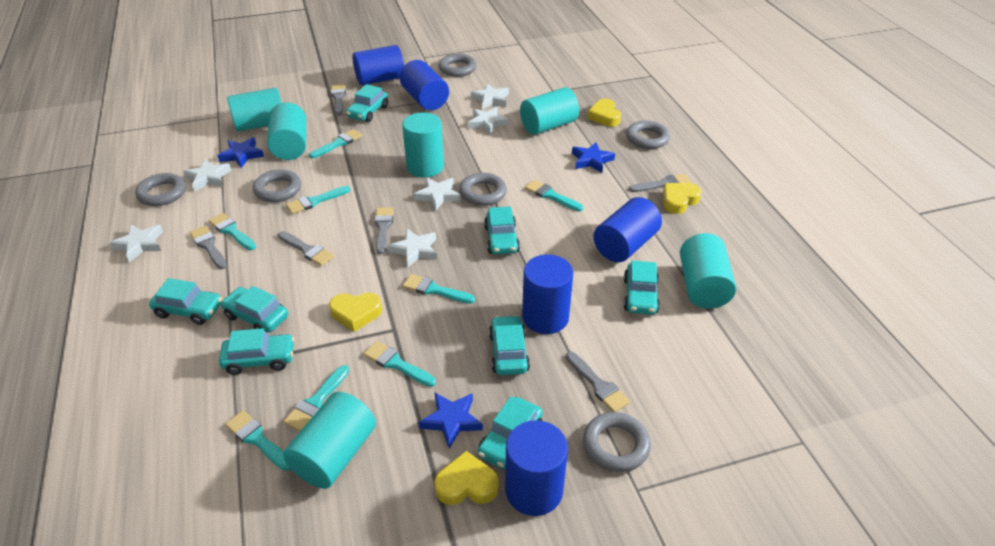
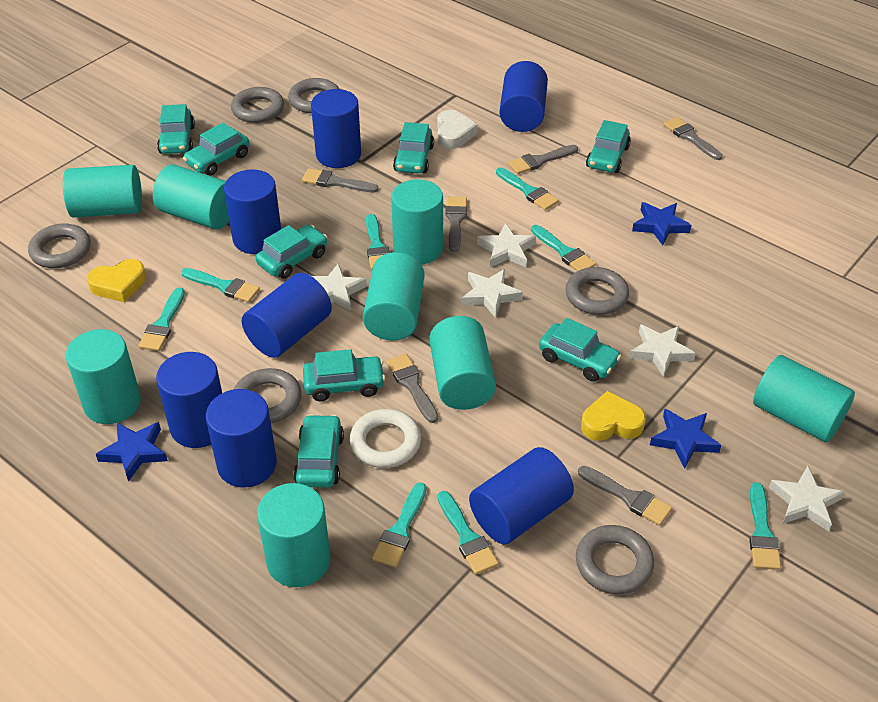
blue cylinder: [353,45,404,85] [400,60,449,110] [505,420,568,516] [522,254,573,334] [593,197,662,262] = 5 -> [156,352,222,448] [206,389,277,488] [224,170,281,254] [242,273,332,358] [311,89,361,168] [469,447,574,544] [499,61,548,132] = 7
turquoise cylinder: [227,88,282,132] [267,102,306,160] [283,392,376,489] [402,112,444,177] [520,87,579,135] [680,233,736,309] = 6 -> [63,165,142,217] [66,329,141,424] [153,165,229,229] [257,483,330,587] [363,252,424,341] [391,179,443,265] [429,316,496,410] [753,355,855,442] = 8
white heart: none = 0 -> [437,110,478,149] = 1
white ring: none = 0 -> [350,409,421,468] = 1
white star: [110,224,163,262] [183,159,231,192] [388,228,437,268] [414,177,461,210] [468,107,509,135] [471,83,509,109] = 6 -> [312,263,367,311] [462,269,523,318] [477,223,536,267] [629,324,696,377] [769,466,845,531] = 5
yellow heart: [329,292,382,332] [434,451,499,505] [588,99,621,127] [663,183,702,214] = 4 -> [87,259,146,303] [581,391,646,441] = 2

